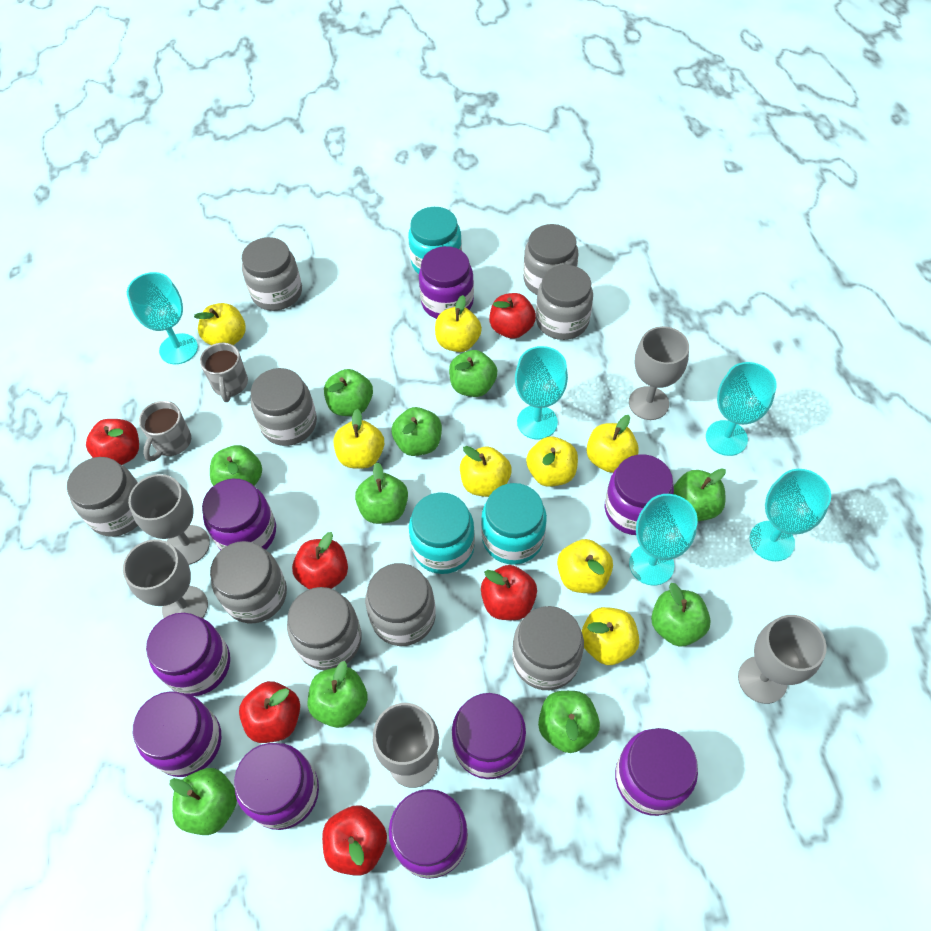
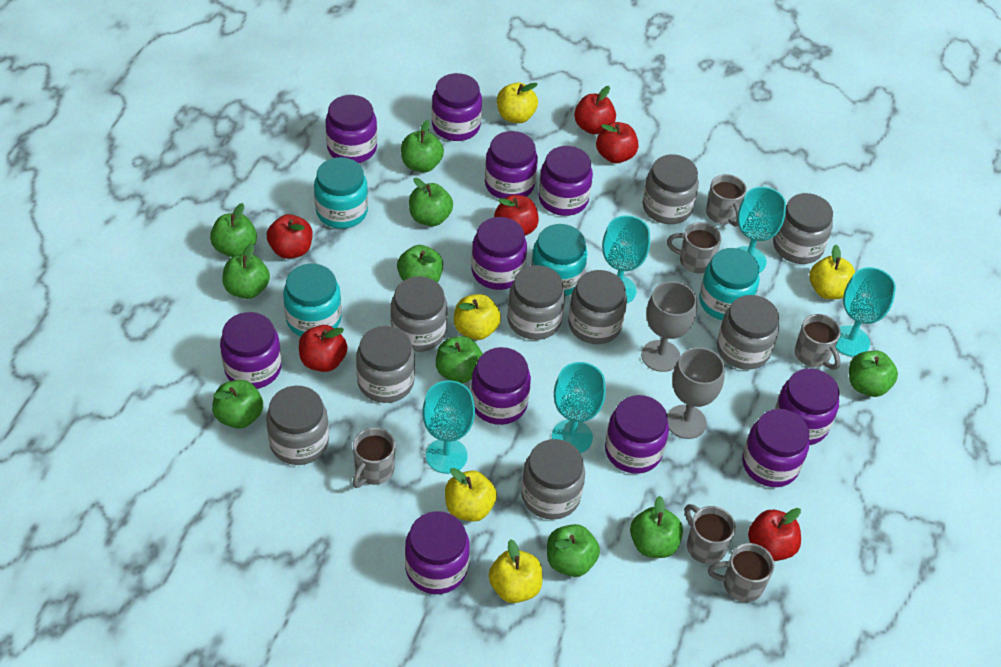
grey goblet: [123,539,208,618] [128,474,210,565] [372,703,439,788] [629,326,689,420] [738,615,827,704] = 5 -> [641,281,697,372] [667,347,725,439] = 2
grey mug: [139,401,191,462] [200,343,248,402] = 2 -> [352,428,395,488] [667,222,721,273] [685,504,736,564] [706,174,747,227] [708,543,774,602] [795,314,841,370] = 6
purple jar: [133,691,221,777] [146,613,230,696] [202,479,276,550] [234,743,319,830] [389,789,468,879] [419,246,474,319] [452,693,526,779] [605,454,674,535] [615,728,698,816] = 9 -> [220,312,282,389] [325,95,377,163] [405,511,470,594] [432,73,482,141] [471,217,527,290] [471,347,531,425] [485,131,538,198] [538,146,593,216] [605,395,669,474] [742,409,809,487] [775,368,840,445] = 11
turquoise jar: [408,207,462,274] [409,493,475,574] [481,483,547,565] = 3 -> [283,264,342,336] [314,157,368,229] [531,224,587,296] [699,248,760,320] = 4
yellow apple: [194,303,246,345] [334,409,384,469] [435,295,482,352] [460,446,511,497] [526,437,578,487] [557,539,613,593] [582,607,639,665] [587,415,639,473] = 8 -> [445,468,497,522] [454,294,501,340] [489,539,542,603] [497,83,538,123] [809,245,855,299] = 5

